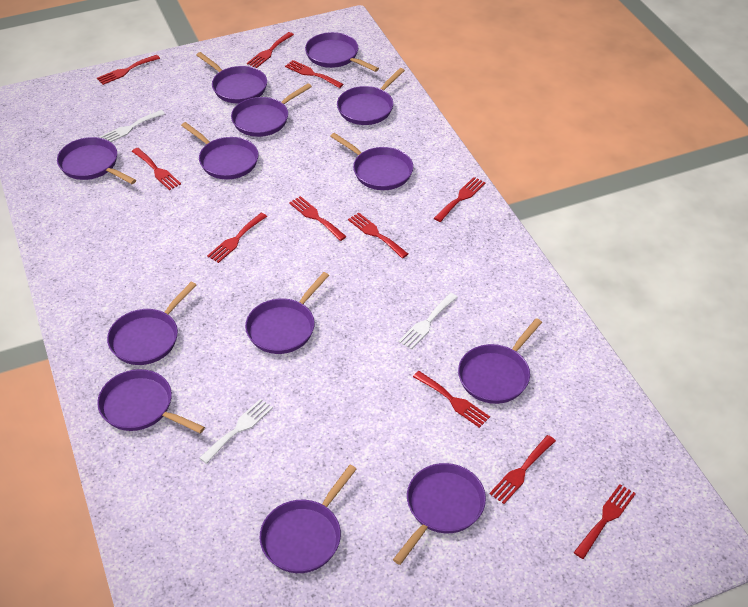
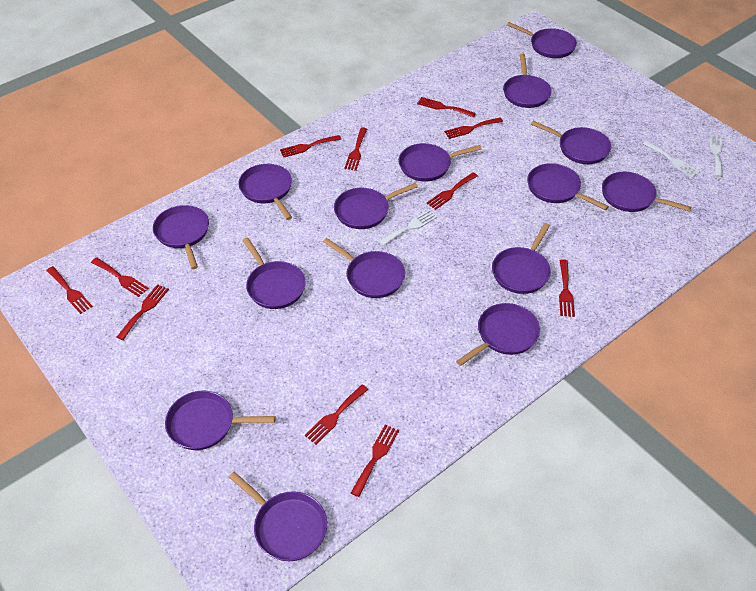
purple pan: [57,137,136,184] [97,369,205,434] [107,282,196,365] [181,122,259,180] [196,52,267,103] [231,83,312,137] [245,272,329,354] [259,465,356,573] [305,32,379,72] [330,133,413,190] [337,68,405,125] [393,463,486,565] [458,318,542,404] = 13 -> [153,205,209,269] [165,391,276,450] [229,472,327,561] [238,164,292,220] [242,237,306,309] [323,238,405,298] [334,183,418,229] [399,143,482,182] [456,303,540,366] [492,223,551,294] [503,54,551,108] [507,22,577,58] [527,163,609,210] [531,121,611,164] [602,172,692,212] = 15

